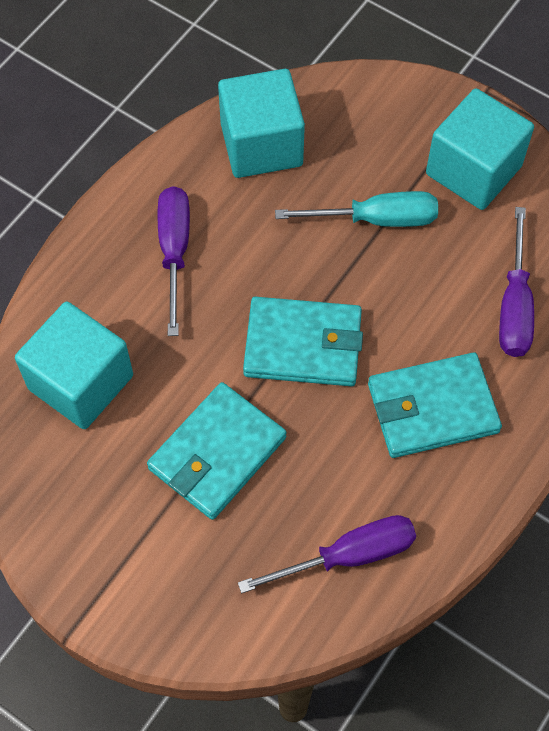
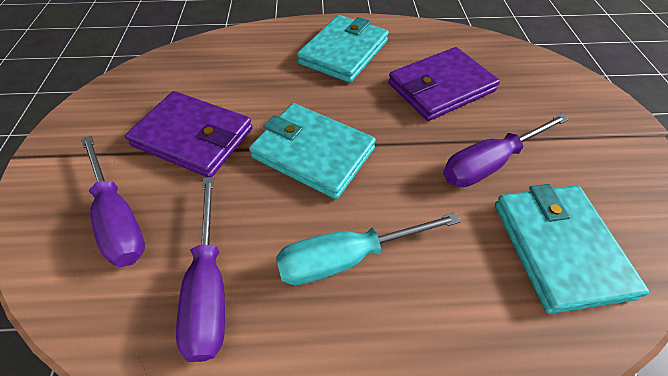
purple wallet: none = 0 -> [125,91,253,177] [388,47,500,121] = 2
turquoise cube: [15,302,133,429] [218,69,305,178] [426,88,534,210] = 3 -> none = 0

